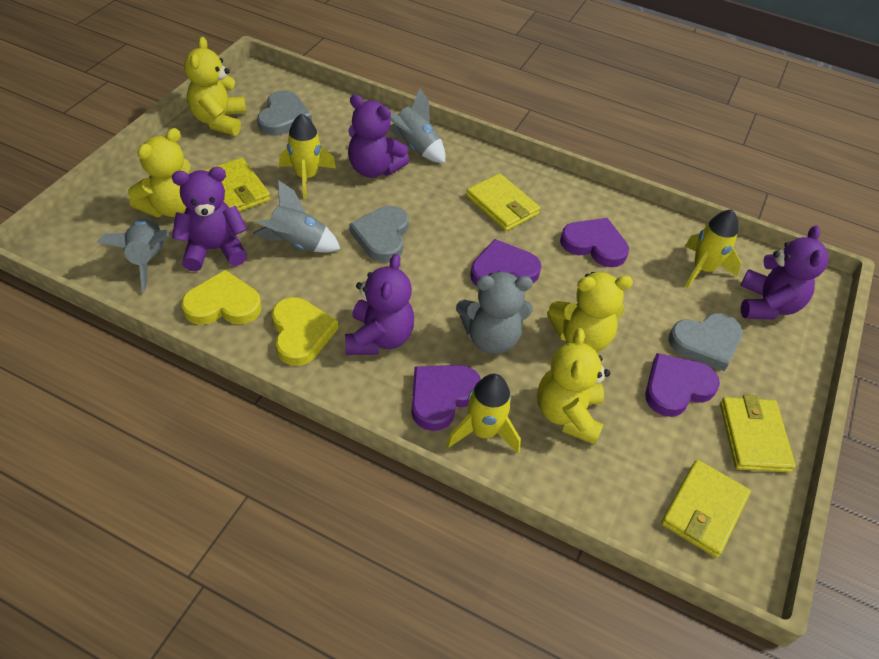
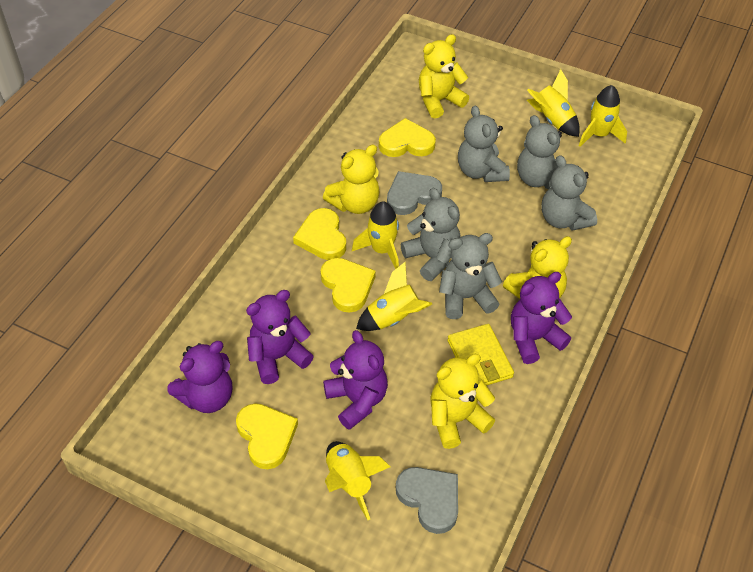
grey heart: [257,91,312,136] [349,206,409,262] [668,313,743,371] = 3 -> [387,171,442,215] [396,467,458,534] = 2
grey rocket: [97,219,169,291] [253,180,340,253] [389,88,445,163] = 3 -> none = 0
grey teddy bear: [456,272,533,354] = 1 -> [401,188,461,281] [439,233,502,319] [458,106,510,182] [517,115,562,189] [541,155,597,231] = 5
purple heart: [411,365,481,431] [470,239,541,285] [560,218,629,267] [645,353,720,417] = 4 -> none = 0
yellow heart: [181,270,262,325] [272,297,338,366] = 2 -> [236,403,298,469] [293,208,346,260] [320,258,376,313] [379,118,436,157] = 4
yellow rocket: [279,113,336,199] [447,374,521,453] [685,210,741,288] = 3 -> [325,441,390,520] [352,201,399,269] [356,261,432,331] [527,69,580,137] [579,85,627,147] = 5
yellow wallet: [204,158,271,212] [466,173,540,231] [661,460,751,558] [720,395,796,472] = 4 -> [447,324,514,386] = 1

